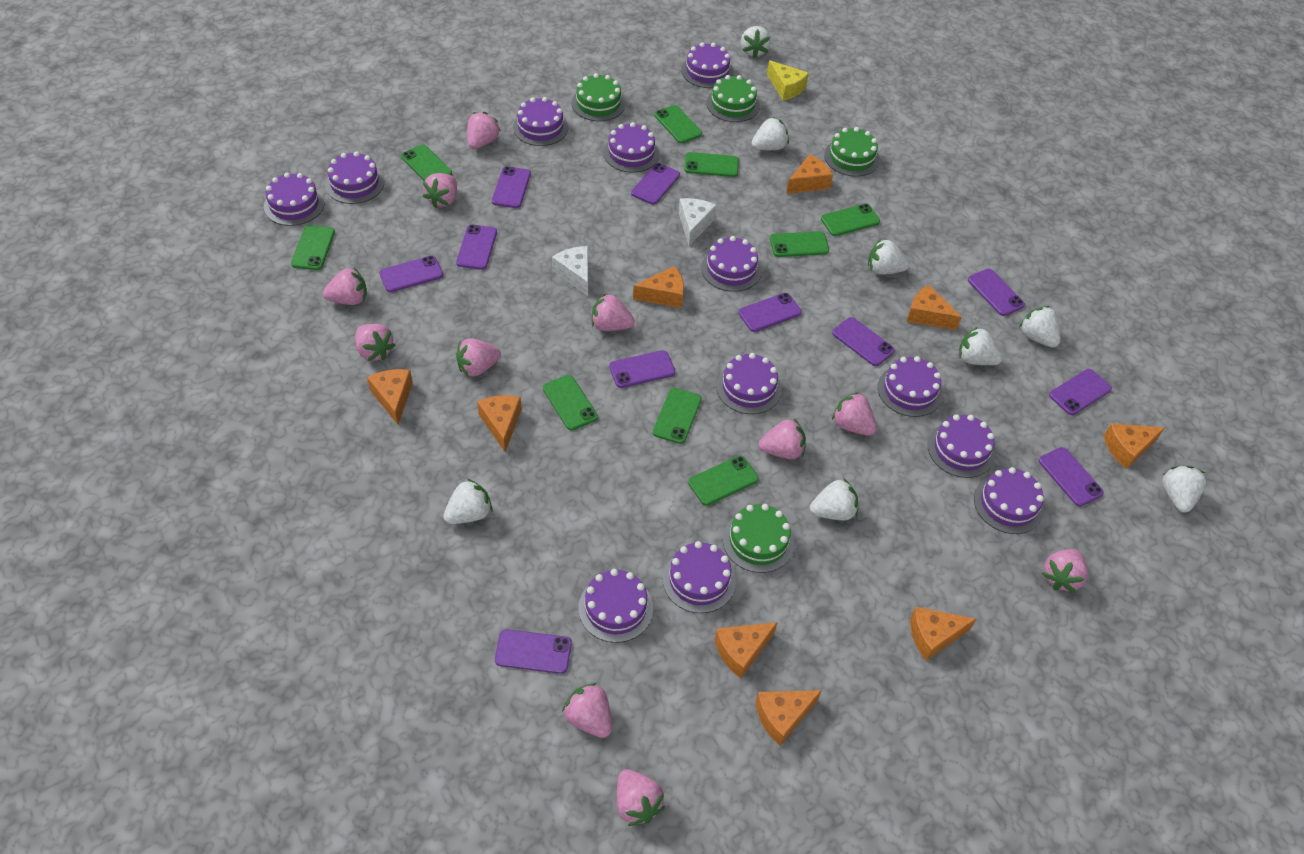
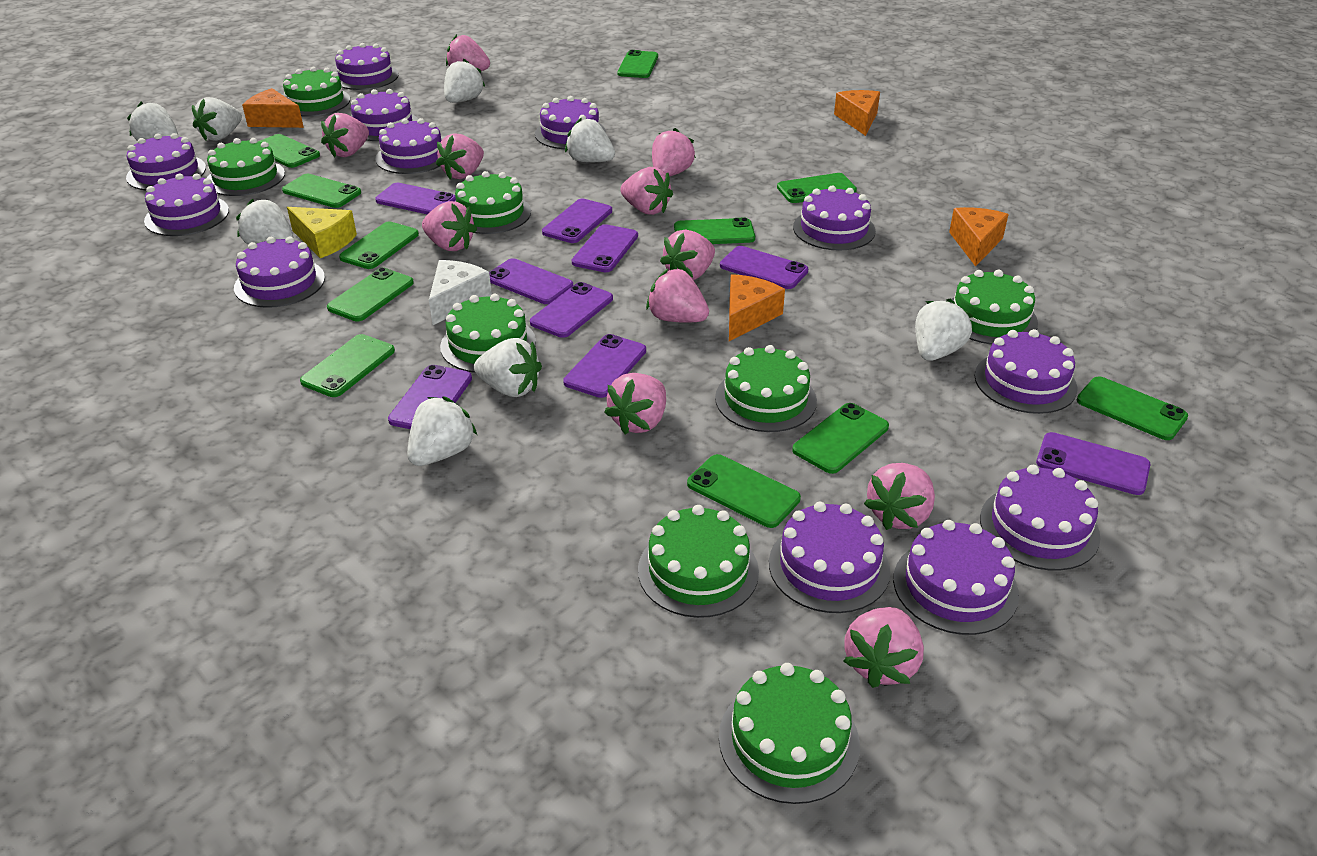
green cake: [572,73,626,121] [706,75,760,122] [723,504,794,573] [824,127,880,177] = 4 -> [207,138,285,196] [283,67,350,117] [440,294,536,373] [455,171,531,234] [638,505,759,618] [715,345,817,432] [719,663,860,804] [952,269,1038,345] = 8
green phone: [291,225,335,270] [401,144,452,181] [543,375,598,430] [653,388,702,444] [654,105,702,143] [684,152,739,177] [688,456,759,506] [770,231,829,257] [821,204,880,236] = 9 -> [259,134,320,168] [282,174,361,208] [300,334,395,397] [327,267,414,321] [339,221,419,269] [618,50,658,78] [674,218,755,244] [687,454,801,528] [777,173,857,203] [792,403,889,474] [1077,376,1188,440] = 11
orange cheese: [367,369,413,425] [477,395,522,452] [633,266,684,308] [715,622,778,678] [755,690,822,746] [786,154,833,194] [907,285,962,330] [910,607,976,661] [1104,423,1165,469] = 9 -> [242,88,304,128] [729,274,785,341] [834,90,880,136] [949,207,1009,267] = 4
purple phone: [379,256,443,292] [456,225,497,270] [492,166,531,208] [495,629,572,674] [609,350,675,388] [631,163,680,205] [738,293,802,332] [832,317,895,366] [968,269,1025,316] [1039,447,1104,507] [1049,369,1112,415] = 11 -> [375,183,456,215] [388,365,472,429] [489,258,573,304] [530,282,613,338] [542,199,612,243] [563,334,646,398] [572,224,638,272] [720,246,808,289] [1036,432,1150,495] = 9
white cheese: [552,246,588,296] [679,198,717,245] = 2 -> [429,260,492,325] = 1

